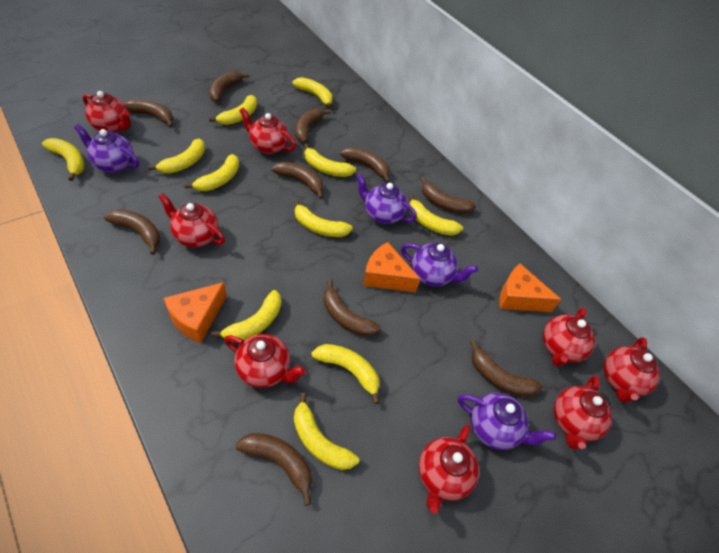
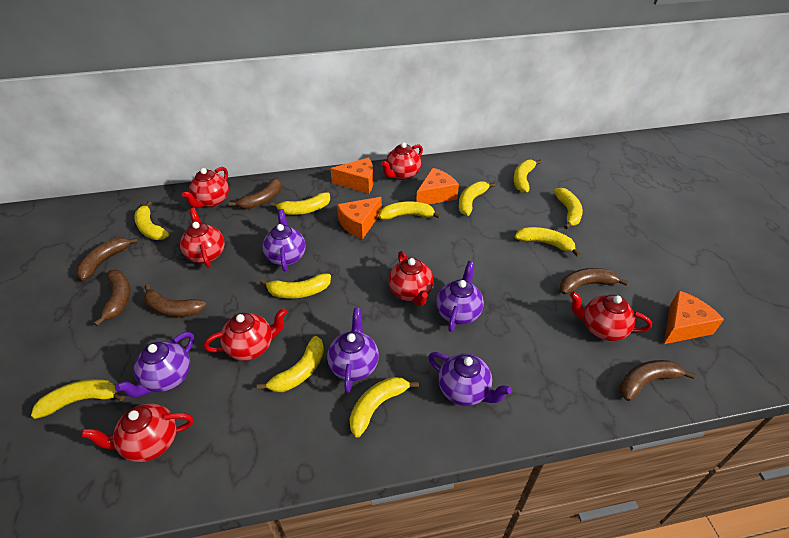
brown banana: [104,210,160,255] [124,99,173,128] [209,71,249,102] [236,433,312,506] [272,162,323,199] [295,108,331,143] [323,279,381,337] [340,147,390,183] [421,177,476,214] [470,340,542,397] = 10 -> [76,238,138,281] [94,270,130,326] [143,284,206,317] [229,178,281,209] [559,268,628,294] [619,360,695,401] = 6
orange cheese: [163,282,227,343] [363,242,420,292] [499,264,561,312] = 3 -> [330,158,373,194] [337,197,382,239] [416,168,459,204] [664,291,724,344] = 4
purple teapot: [74,124,139,173] [356,174,417,224] [401,243,478,287] [458,393,556,450] = 4 -> [115,332,194,398] [262,209,306,271] [327,308,379,393] [428,352,512,406] [436,261,484,332] = 5
red teapot: [82,91,131,133] [159,193,225,247] [224,334,306,388] [239,108,296,154] [419,424,479,514] [543,307,595,367] [554,375,612,450] [604,337,660,403] = 8 -> [81,403,194,462] [180,208,225,268] [182,167,229,208] [204,308,287,361] [381,142,423,180] [388,251,434,306] [570,291,652,341] = 7

